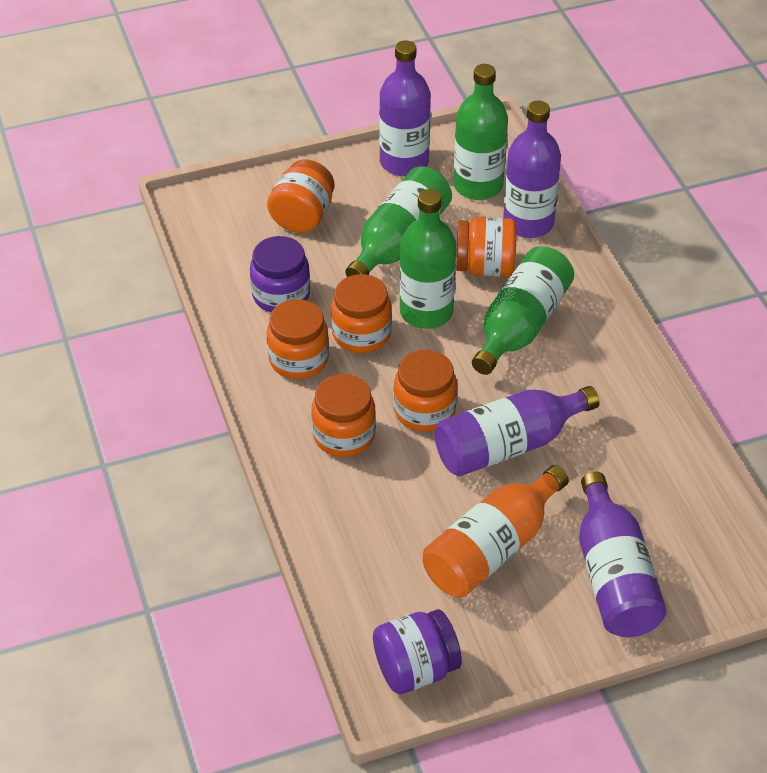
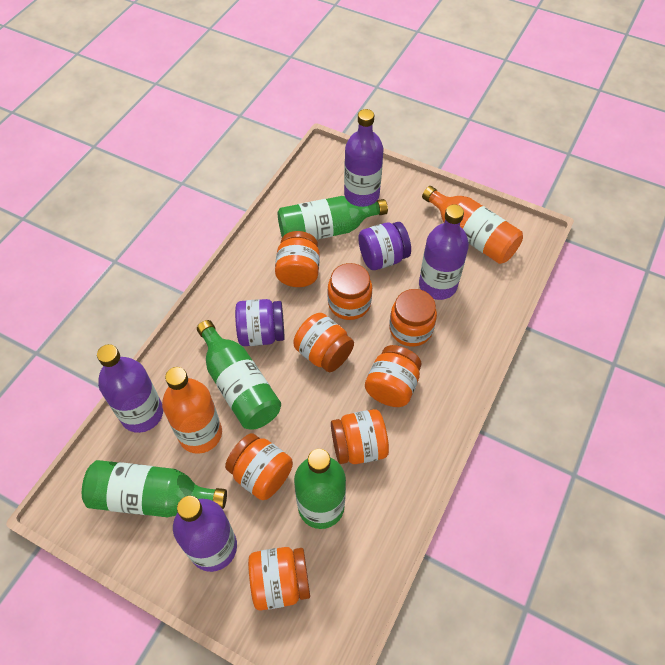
orange bottle: [423,465,569,598] = 1 -> [162,367,222,454] [422,186,523,264] = 2
orange jar: [267,160,335,233] [267,299,329,379] [311,374,376,457] [331,274,392,353] [393,350,457,432] [456,217,517,277] = 6 -> [225,433,293,500] [248,547,310,610] [275,231,320,287] [294,313,354,372] [328,263,372,320] [331,409,389,464] [365,345,422,407] [389,289,437,346] = 8

